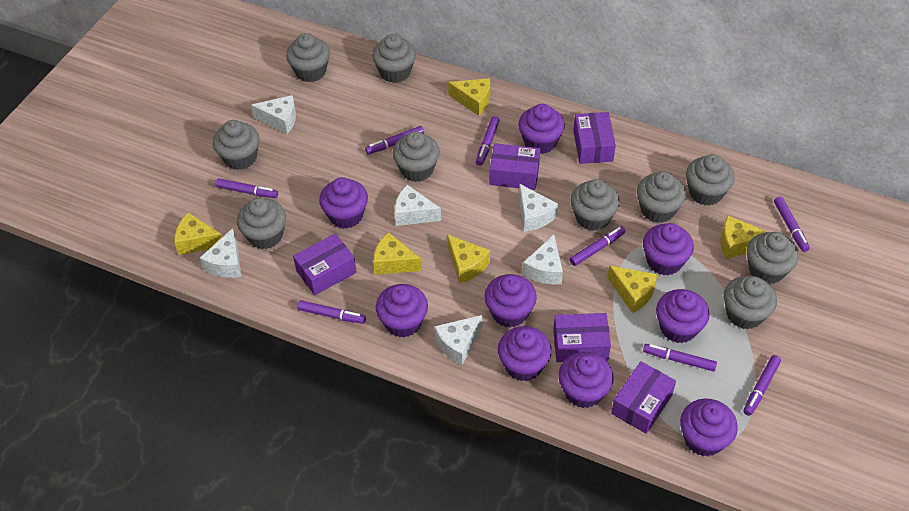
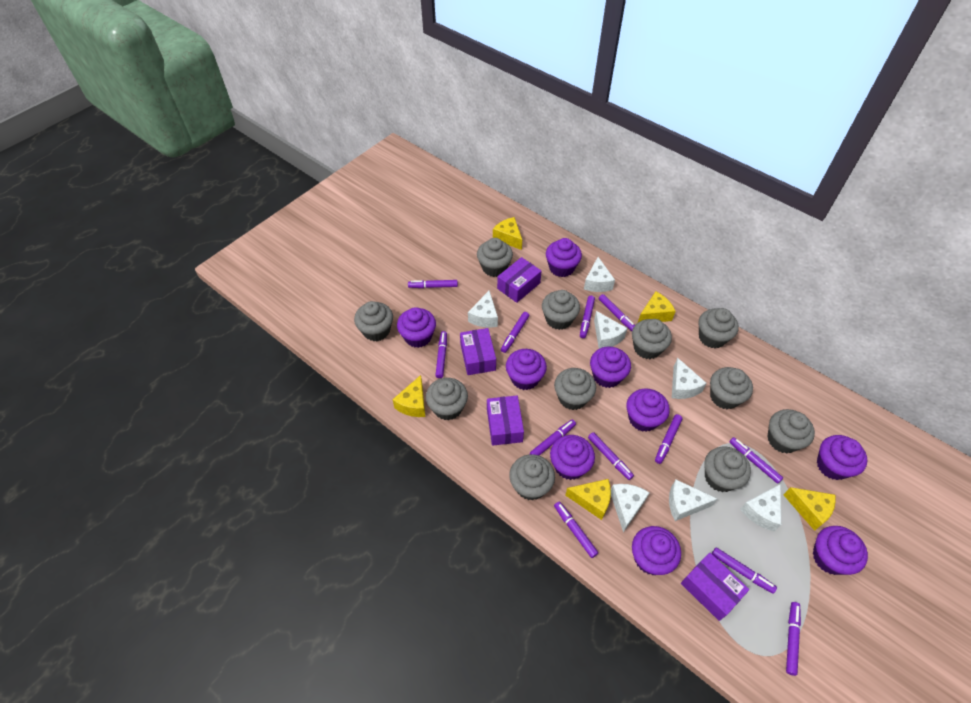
grey cupcake: [213,120,260,170] [237,198,286,249] [286,33,330,82] [372,34,416,83] [392,131,440,182] [570,179,620,231] [637,171,686,223] [686,154,735,206] [724,276,777,329] [747,232,799,284] = 10 -> [354,301,393,341] [426,378,468,420] [477,238,513,277] [509,454,555,500] [542,290,580,330] [554,368,596,410] [632,319,672,359] [699,308,739,348] [704,446,751,492] [710,367,753,409] [767,409,815,454] = 11
purple box: [293,234,357,295] [490,143,540,190] [553,313,611,362] [573,112,616,164] [611,361,676,434] = 5 -> [460,328,496,375] [487,396,524,446] [497,257,542,303] [681,552,749,621] = 4
purple marker: [215,178,278,198] [297,300,366,324] [365,126,424,154] [476,116,500,166] [570,226,625,266] [643,344,717,371] [743,355,781,416] [774,197,810,252] = 8 -> [408,280,458,288] [435,331,447,378] [501,312,529,353] [530,419,576,456] [554,502,598,558] [580,296,595,338] [588,432,634,480] [599,294,635,331] [655,414,682,464] [712,547,777,594] [729,437,783,484] [786,602,801,676] = 12
white cheese: [200,228,242,278] [251,95,296,134] [395,185,441,226] [434,315,482,365] [519,184,558,232] [523,234,563,285] = 6 -> [468,291,498,328] [584,257,615,292] [594,311,628,349] [611,484,650,533] [669,480,717,521] [672,358,707,399] [740,484,781,531] = 7
yellow cheese: [174,212,222,255] [373,232,422,275] [447,234,490,283] [448,78,490,116] [608,266,658,313] [721,216,767,259] = 6 -> [392,375,425,417] [493,217,522,250] [565,479,611,520] [638,292,676,322] [783,487,836,531] = 5

